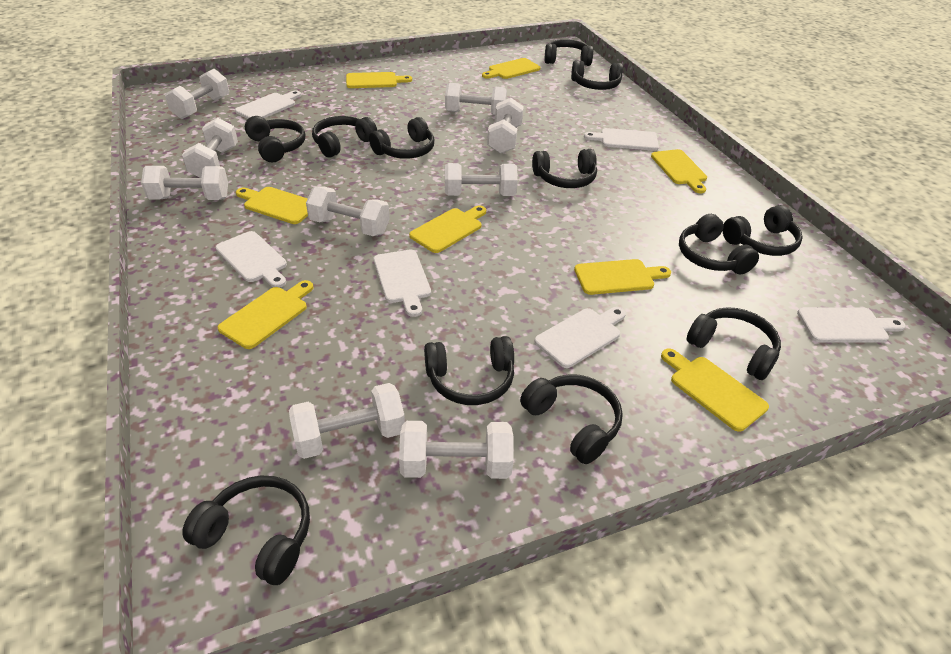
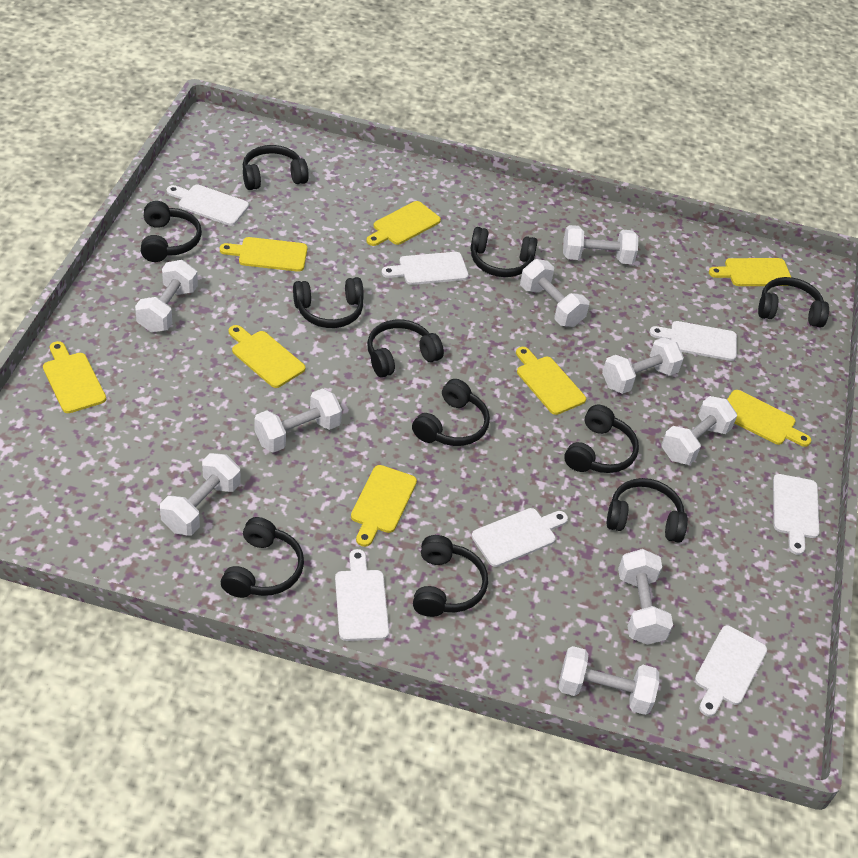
black headphones: [182,476,310,585] [245,116,305,163] [312,116,377,157] [369,117,434,159] [424,336,514,405] [520,374,623,464] [532,149,597,188] [544,39,593,66] [571,60,623,90] [679,214,759,275] [687,307,781,380] [723,205,803,256] = 12 -> [141,201,202,262] [221,517,304,598] [243,145,309,190] [293,277,364,328] [367,320,444,378] [412,379,490,446] [413,535,488,617] [470,227,538,277] [564,405,639,473] [607,478,688,543] [758,277,829,328] = 11
white cutting board: [216,231,287,288] [235,90,301,119] [374,250,431,317] [534,307,626,368] [584,128,659,151] [797,307,906,342] = 6 -> [166,185,249,226] [335,549,389,641] [382,252,469,285] [472,508,568,567] [649,321,737,361] [695,626,767,717] [773,474,819,555] = 7

